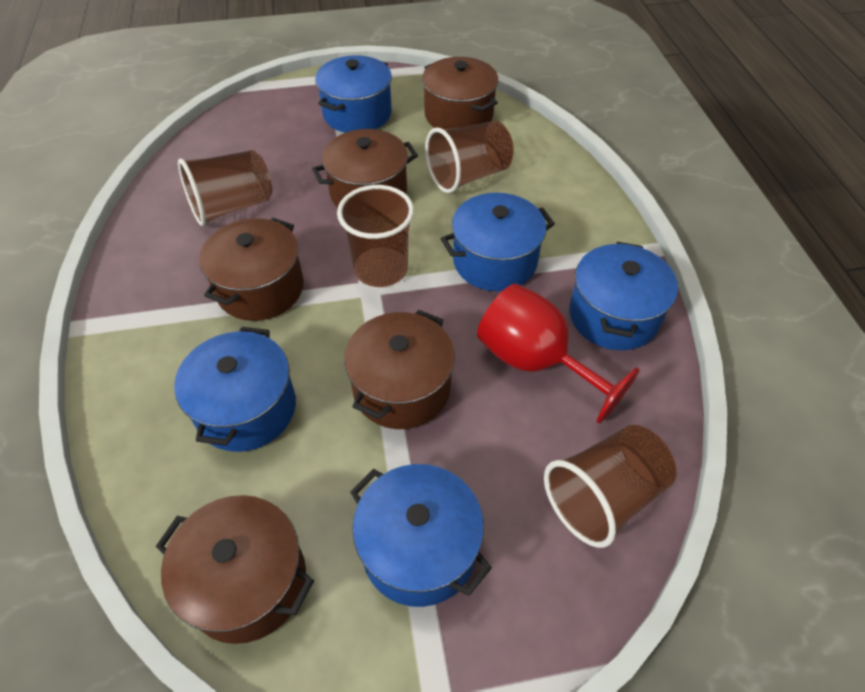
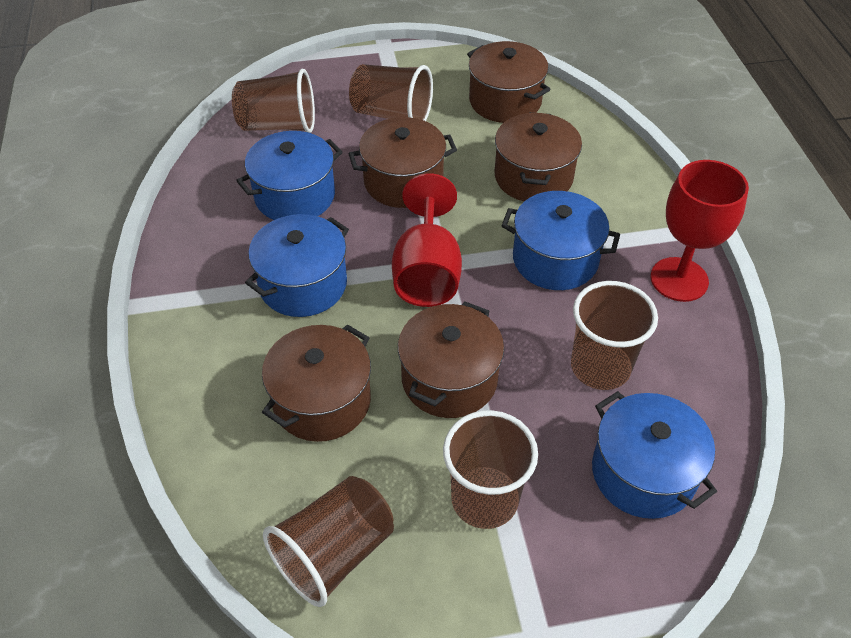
blue pot: [174,327,296,452] [315,55,392,133] [350,464,492,607] [441,193,555,291] [569,241,678,350] = 5 -> [236,131,343,220] [245,214,349,317] [501,191,620,290] [592,391,717,519] = 4
brown cup: [178,150,272,226] [337,185,414,287] [425,121,514,193] [544,425,677,548] = 4 -> [232,69,315,133] [263,476,394,607] [349,64,433,121] [443,410,538,529] [571,281,658,390] = 5
red goblet: [477,284,640,424] = 1 -> [392,173,462,307] [651,160,749,302] = 2

